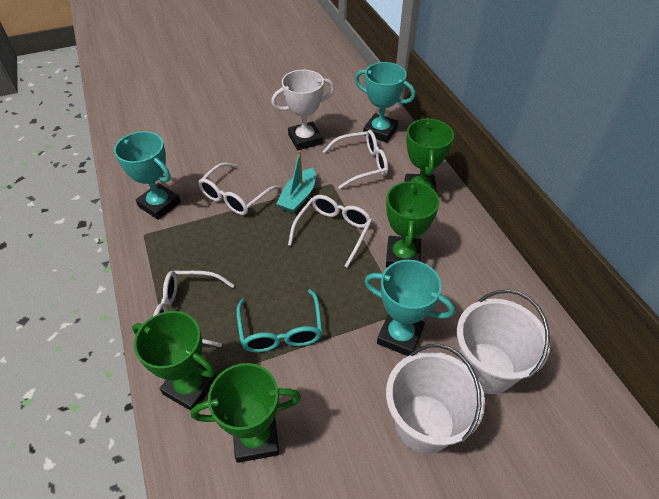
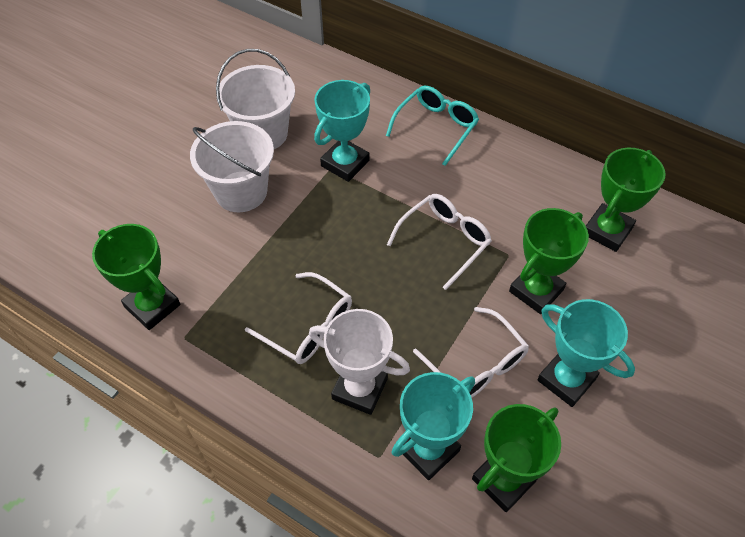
turquoise boat: [277,150,316,213] = 1 -> none = 0
white glasses: [153,271,235,347] [198,162,280,215] [288,195,372,268] [323,130,388,189] = 4 -> [245,272,352,364] [387,194,492,290] [413,307,529,398] = 3

